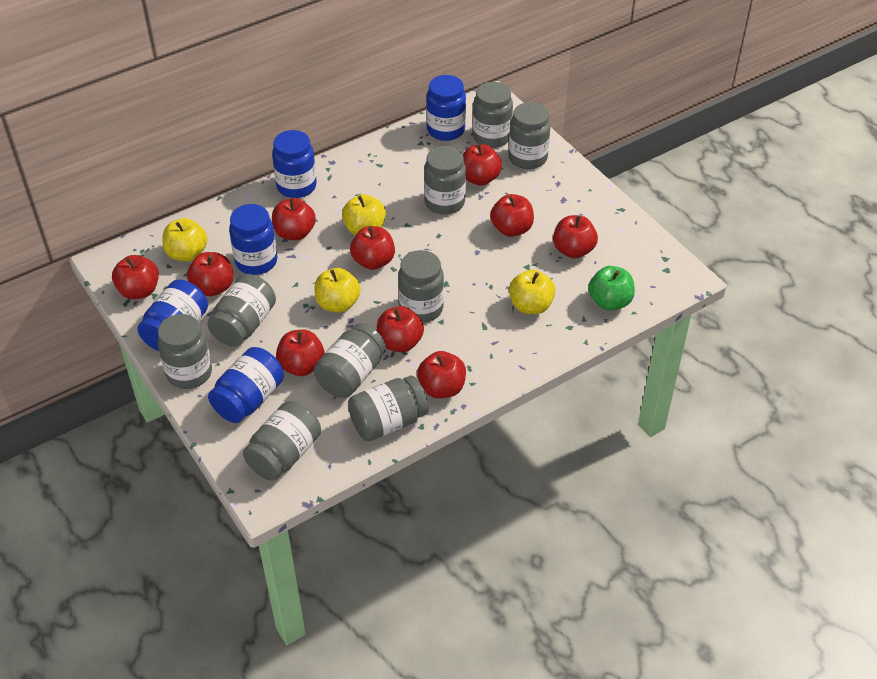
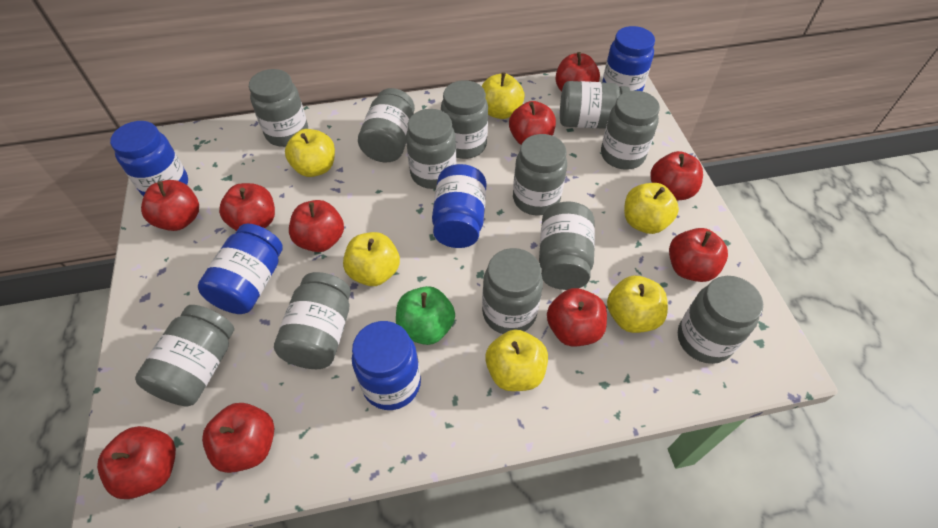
grey jar: [158,314,212,389] [207,274,276,347] [243,401,321,481] [314,323,386,398] [348,375,428,441] [398,250,444,323] [424,146,466,215] [472,82,513,148] [508,102,551,169] = 9 -> [135,305,234,406] [249,69,308,147] [274,272,351,369] [358,88,415,162] [406,109,456,189] [441,80,488,159] [482,248,543,334] [513,134,567,216] [539,202,595,290] [560,81,630,129] [601,90,660,170] [678,276,763,364] = 12
yellow apple: [162,218,207,261] [314,268,361,313] [342,194,386,235] [509,269,555,314] = 4 -> [285,129,335,177] [343,232,400,286] [482,73,525,119] [485,330,548,391] [607,276,668,333] [624,183,679,234] = 6

